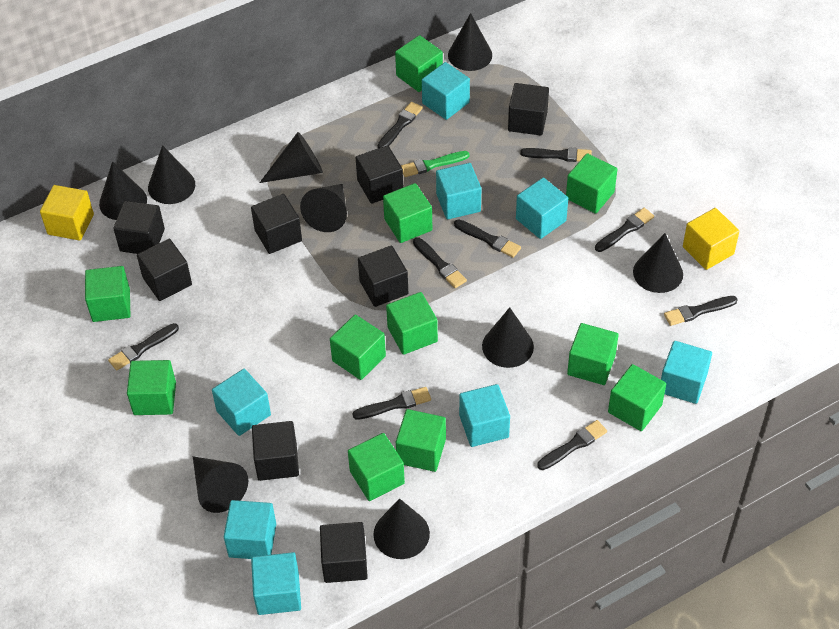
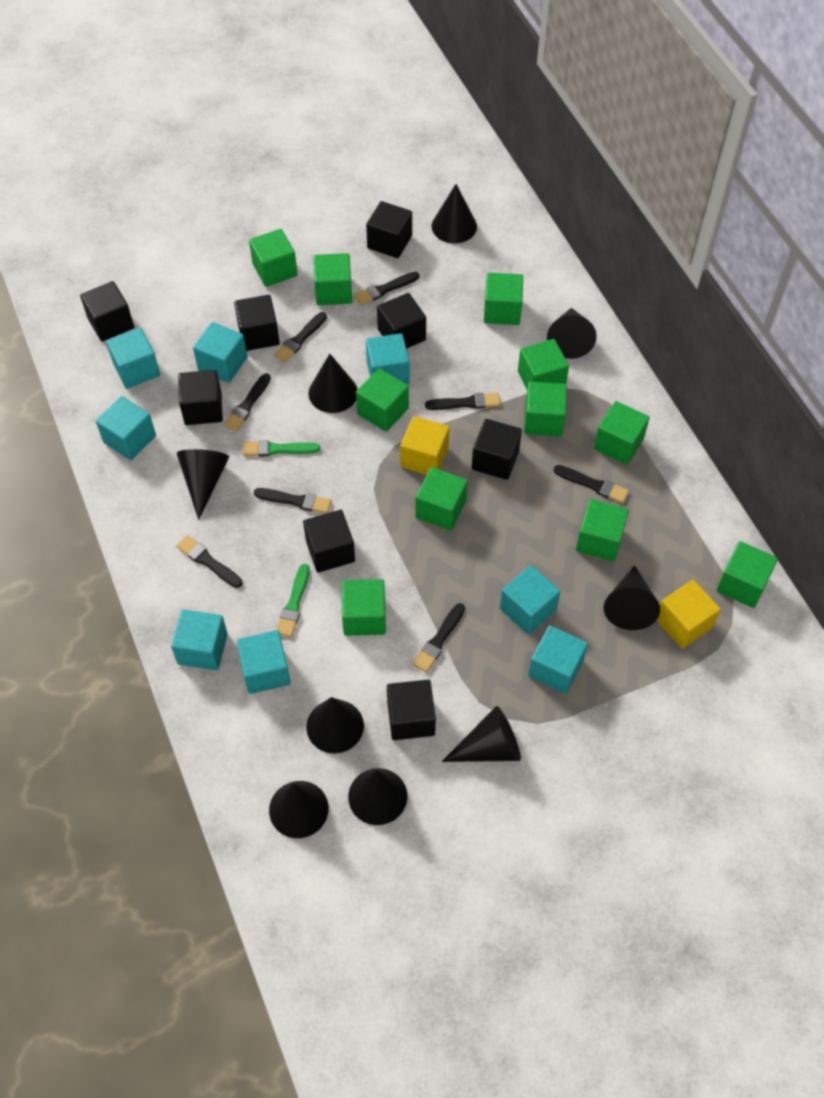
black brush: [108,323,179,371] [352,387,431,420] [378,102,423,148] [413,238,467,288] [454,219,521,258] [520,147,592,162] [537,420,607,470] [595,208,654,252] [664,296,738,326] = 9 -> [176,535,243,588] [223,373,271,432] [254,488,332,514] [274,312,327,363] [353,272,420,305] [413,603,465,673] [425,393,501,410] [554,465,629,503] = 8
green brush: [401,151,470,177] = 1 -> [243,440,320,456] [276,564,310,637] = 2

